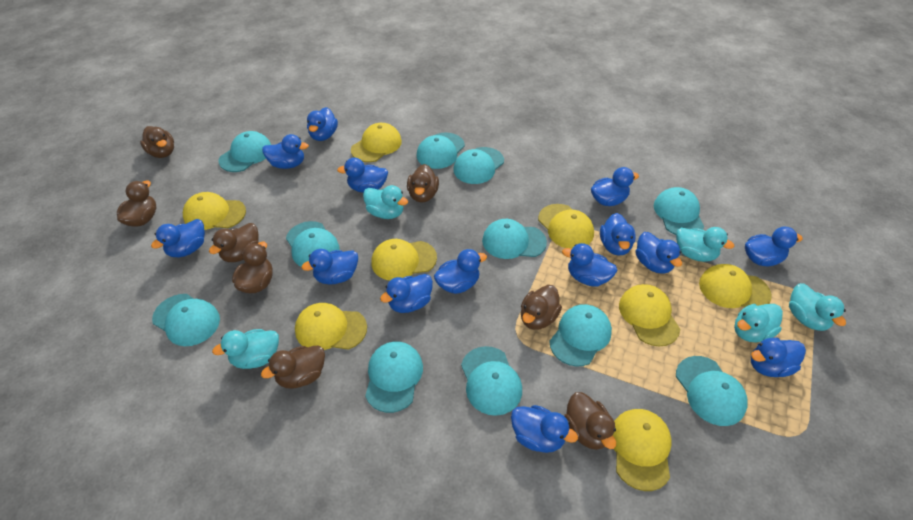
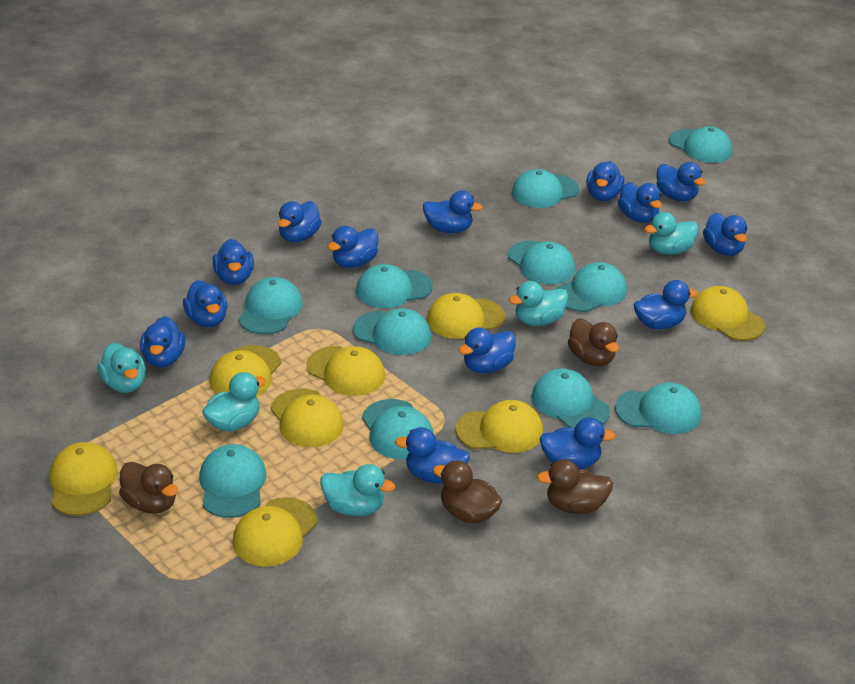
brown duck: [117,180,156,227] [140,126,174,158] [209,223,259,262] [232,242,273,293] [261,346,325,389] [407,164,439,203] [521,285,562,330] [564,392,616,450] = 8 -> [119,462,178,514] [433,461,502,524] [537,459,613,514] [568,318,619,366] = 4

